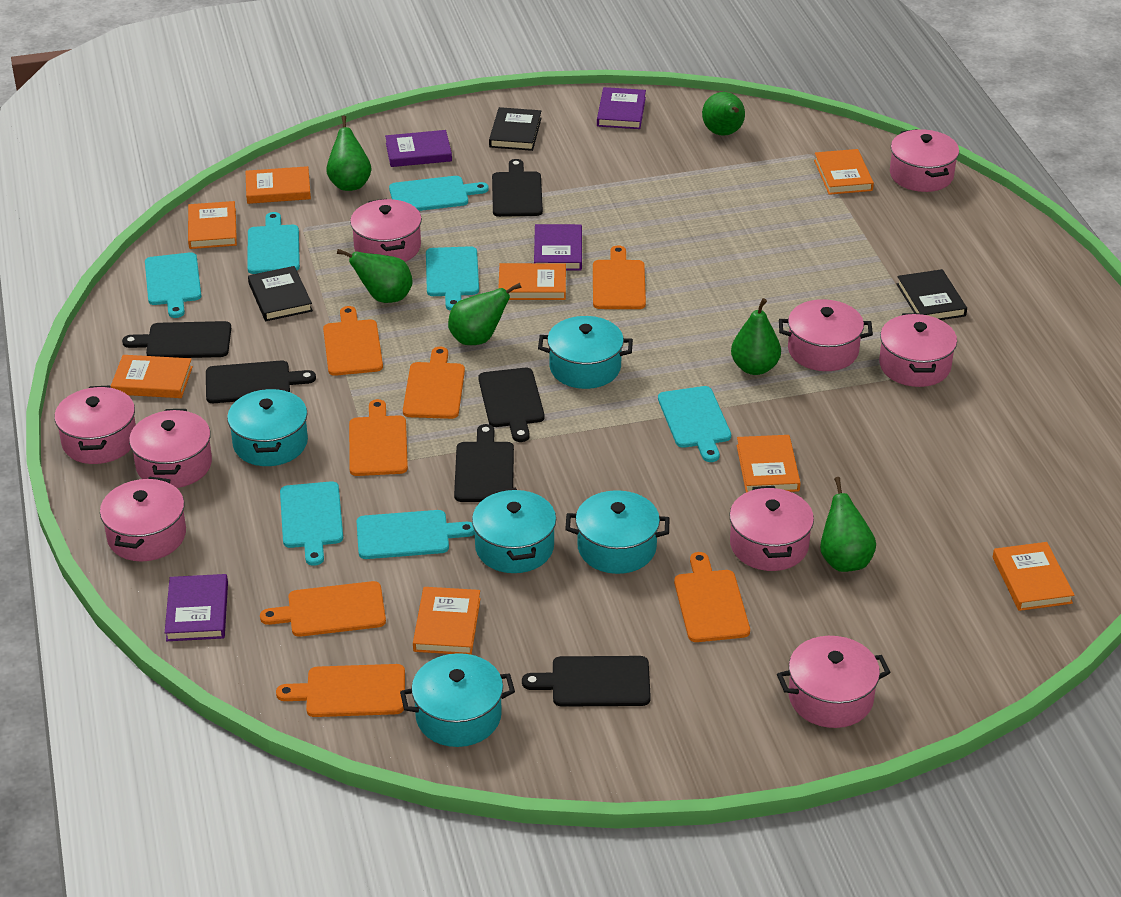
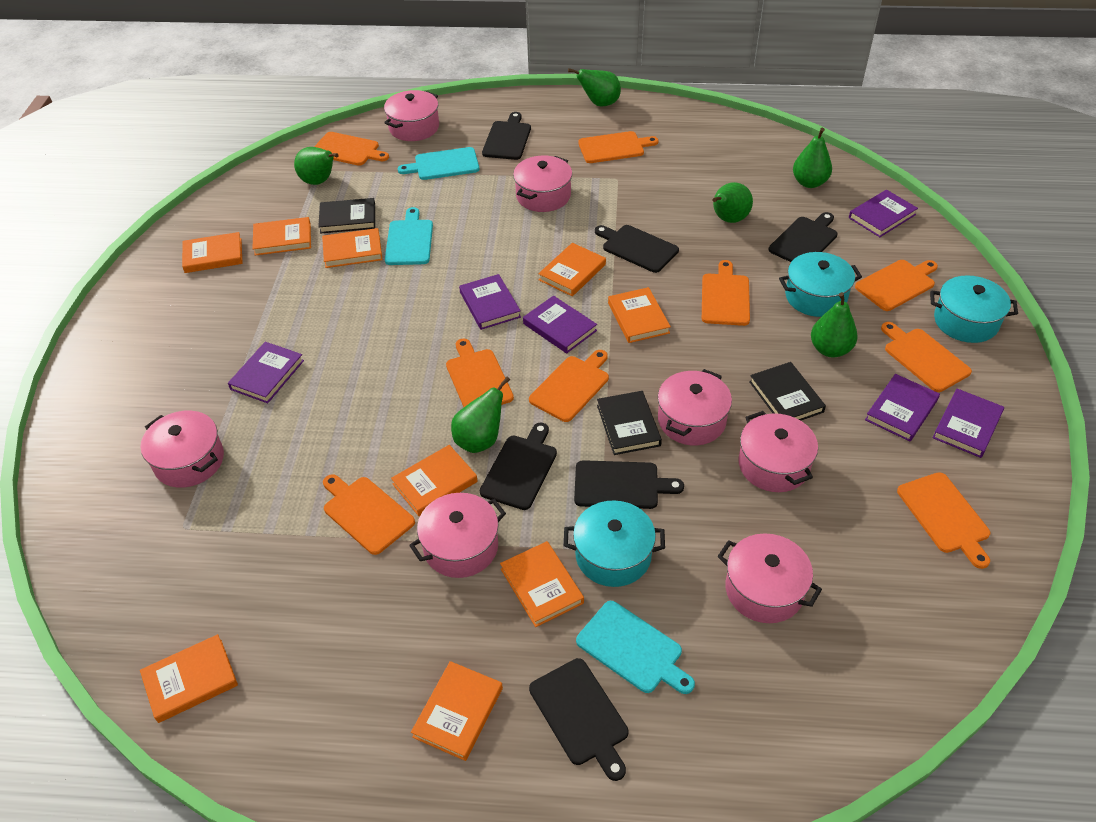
orange book: [111,355,193,398] [188,201,237,249] [246,166,311,204] [413,587,481,655] [498,263,566,300] [737,435,801,493] [814,149,874,195] [993,542,1075,611] = 8 -> [140,634,238,723] [182,232,243,273] [252,217,311,256] [322,228,383,268] [391,445,478,516] [411,661,503,761] [500,541,584,627] [538,243,606,296] [608,287,671,343] = 9
orange cutting board: [260,581,386,637] [276,664,405,717] [323,306,383,376] [349,399,408,476] [403,347,465,419] [593,245,646,309] [674,552,750,642] = 7 -> [314,132,389,166] [323,474,415,555] [446,339,514,407] [529,350,609,422] [578,131,659,163] [702,260,750,326] [855,260,938,311] [881,322,972,392] [897,472,991,569] = 9
pink pot: [54,385,136,464] [100,476,186,562] [129,409,212,488] [350,199,422,262] [729,486,814,571] [777,636,891,728] [779,299,873,371] [879,313,957,387] [890,129,959,192] = 9 -> [140,411,224,488] [384,90,439,141] [409,493,506,578] [513,156,572,212] [658,369,732,445] [718,533,822,623] [738,411,818,492] = 7
purple book: [165,574,228,641] [385,130,452,167] [534,224,582,270] [597,87,646,129] = 4 -> [228,342,304,403] [459,274,521,330] [523,296,597,353] [849,190,918,237] [865,374,940,441] [932,389,1004,458] = 6
turquoise cutting board: [145,252,201,318] [247,212,300,274] [280,481,343,566] [356,510,475,559] [389,176,489,211] [426,246,479,311] [658,386,731,462] = 7 -> [385,207,433,265] [398,147,479,180] [576,601,695,694] = 3
turquoise pot: [227,388,308,466] [400,653,515,747] [472,488,556,573] [538,316,633,389] [565,490,669,574] = 5 -> [564,500,665,587] [779,252,862,317] [930,275,1018,343] = 3

